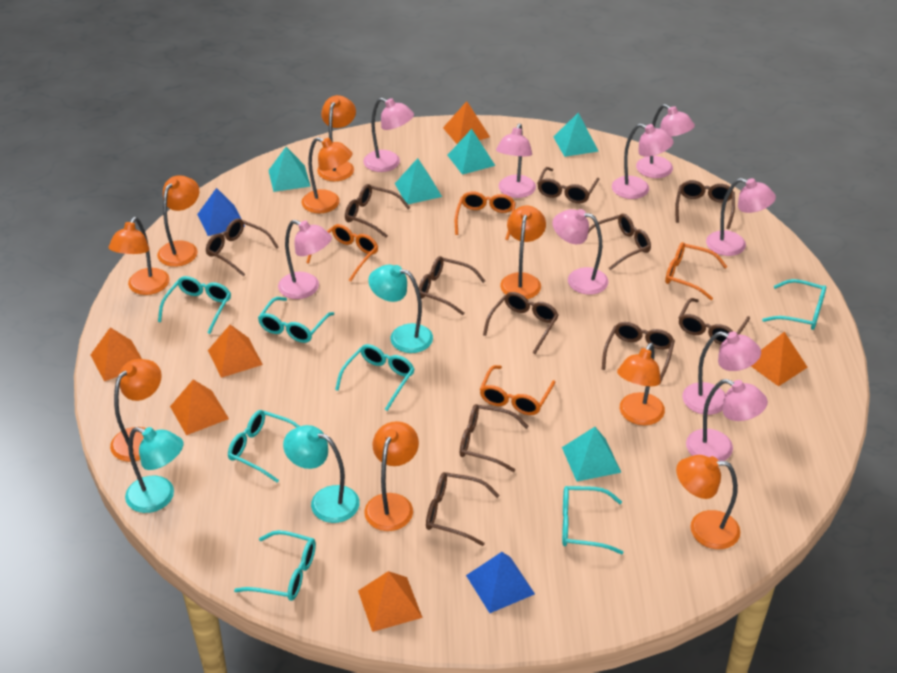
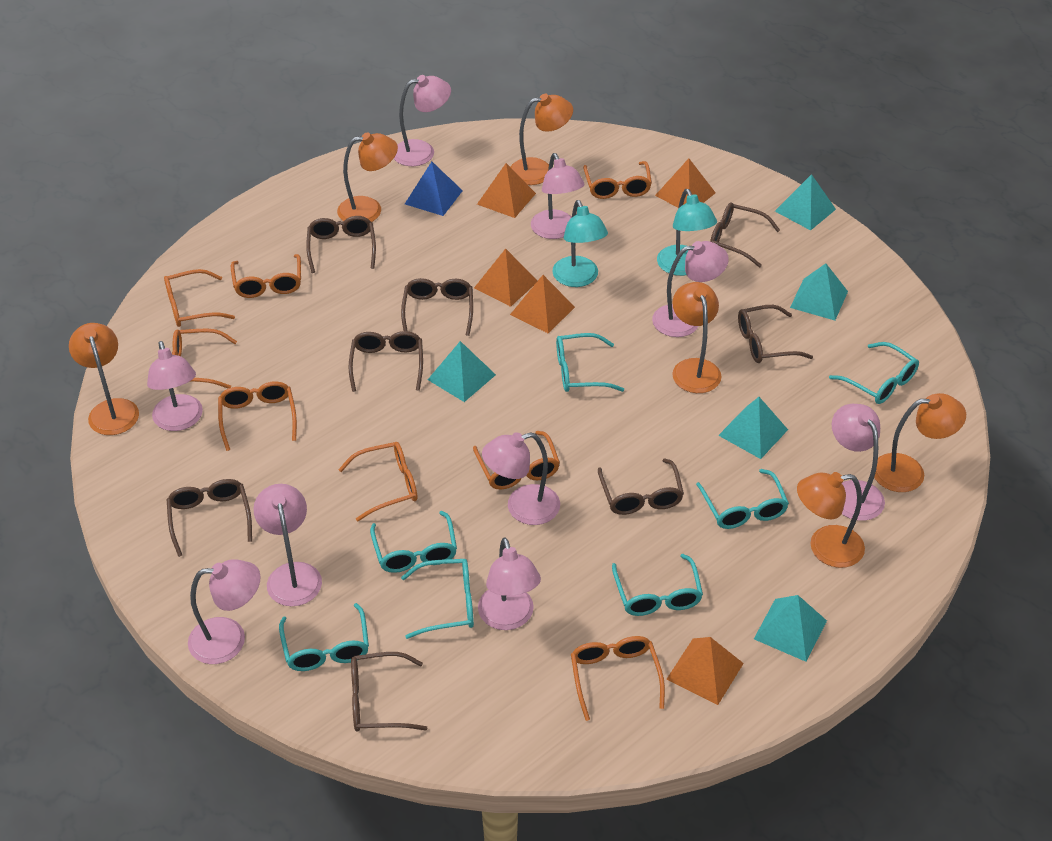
blue pyramid: [197,188,245,236] [466,552,535,613] = 2 -> [405,162,463,216] = 1
brown glasses: [206,218,279,276] [345,184,410,238] [419,256,485,315] [426,472,500,546] [460,404,529,472] [483,292,559,354] [537,167,599,204] [588,213,651,270] [602,322,675,381] [675,180,735,229] [679,298,750,345] = 11 -> [167,479,252,557] [306,216,376,273] [349,331,423,392] [351,652,428,732] [401,278,473,336] [598,458,684,515] [710,203,780,267] [738,305,813,363] = 8
orange glasses: [306,224,378,282] [455,191,516,240] [479,365,555,415] [665,242,727,300] = 4 -> [164,269,235,327] [172,328,237,389] [218,381,297,451] [231,254,301,298] [338,442,417,522] [473,431,560,489] [571,636,665,721] [583,161,652,199] = 8
orange lamp: [108,217,169,295] [110,359,162,462] [157,175,199,267] [302,137,352,213] [317,95,356,181] [364,421,419,531] [500,205,546,299] [617,343,665,425] [676,455,740,549] = 9 -> [69,323,139,435] [337,132,398,222] [511,94,573,185] [672,282,722,393] [797,472,865,568] [874,393,966,492] = 6
orange pyramid: [91,327,142,381] [170,379,229,435] [208,325,263,378] [358,571,423,632] [443,101,490,144] [751,332,807,386] = 6 -> [474,249,537,307] [477,163,536,218] [510,275,575,334] [655,158,716,208] [666,637,744,705] = 5
turquoise lamp: [125,427,184,513] [283,425,360,523] [368,265,433,353] = 3 -> [552,200,608,287] [657,189,717,276] = 2

